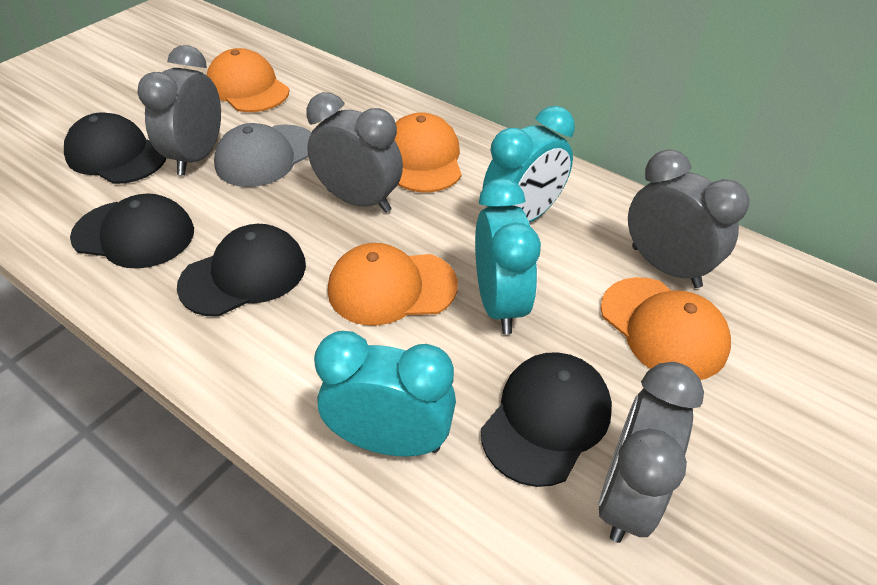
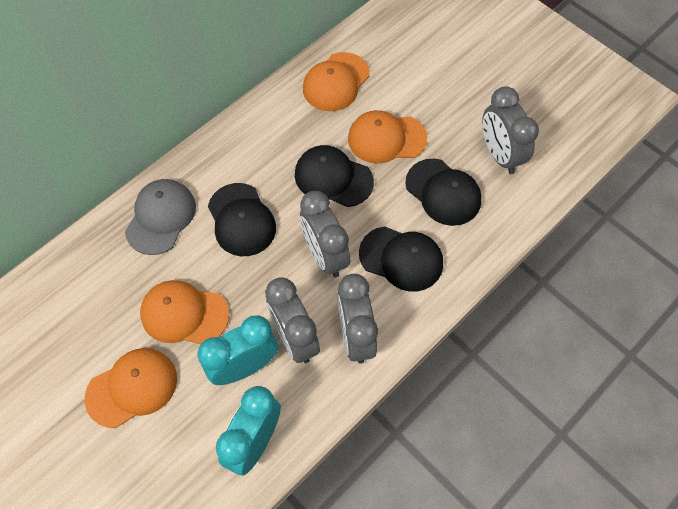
turquoise clock: [314,331,456,457] [475,178,541,334] [483,106,575,223] = 3 -> [198,316,278,385] [216,386,281,476] = 2

